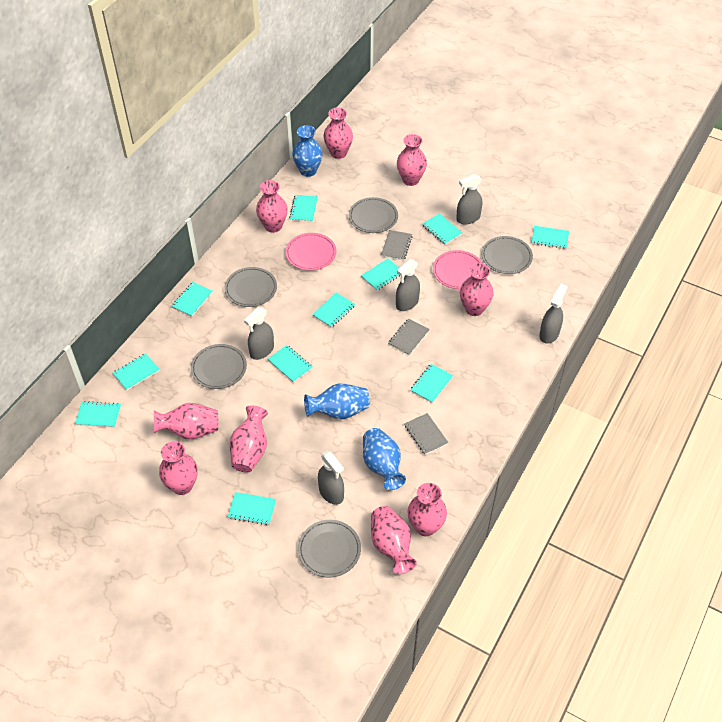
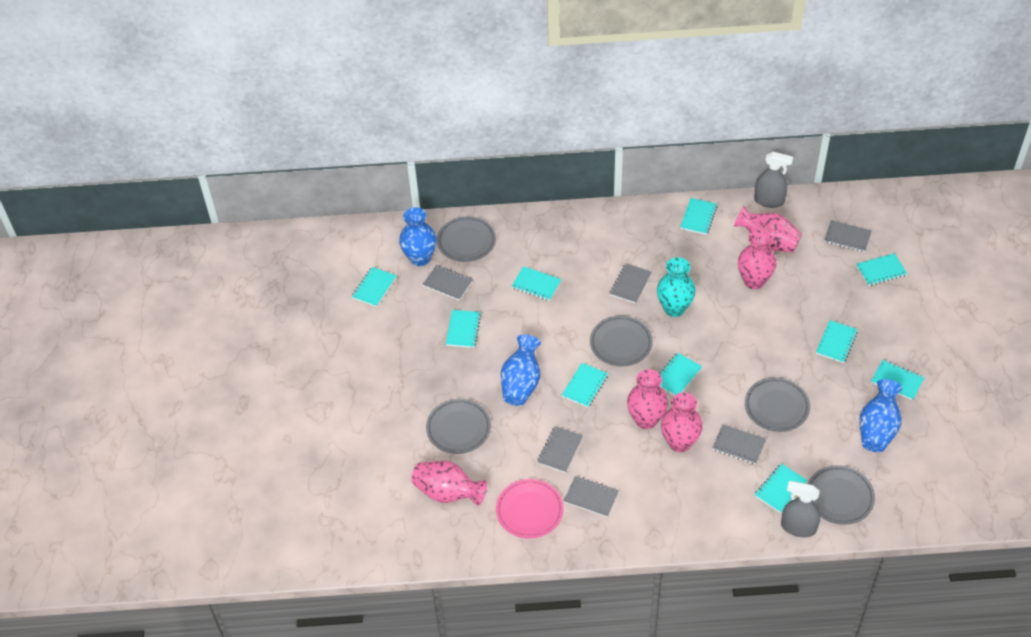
grey notebook: [381,230,412,260] [388,318,430,355] [404,413,448,455] = 3 -> [422,265,473,300] [537,426,583,473] [564,476,619,517] [610,263,652,304] [712,424,766,465] [824,220,872,252] = 6
grey spray bottle: [244,307,274,360] [318,451,344,505] [396,259,420,311] [456,174,482,224] [539,284,567,344] = 5 -> [754,152,793,208] [781,481,820,538] = 2
pink plate: [285,233,336,271] [433,250,482,289] = 2 -> [496,479,564,539] = 1
pink vase: [154,403,218,439] [159,441,198,495] [230,405,268,473] [256,180,288,233] [323,107,353,159] [371,506,417,574] [397,134,427,186] [407,483,447,536] [460,263,494,316] = 9 -> [411,461,487,506] [627,369,668,429] [661,392,703,452] [734,206,802,253] [738,230,776,289] = 5
turquoise notebook: [75,401,121,428] [113,353,160,390] [172,282,213,317] [228,492,276,525] [268,345,312,383] [289,195,318,222] [312,292,355,328] [361,258,400,290] [410,364,453,403] [422,213,462,245] [532,226,569,249] = 11 -> [352,267,396,307] [446,310,481,348] [511,266,561,301] [562,363,608,407] [659,353,702,395] [680,198,717,235] [754,463,807,513] [816,320,858,363] [856,253,907,286] [871,360,925,400] = 10
turquoise vase: none = 0 -> [657,257,696,317] = 1

